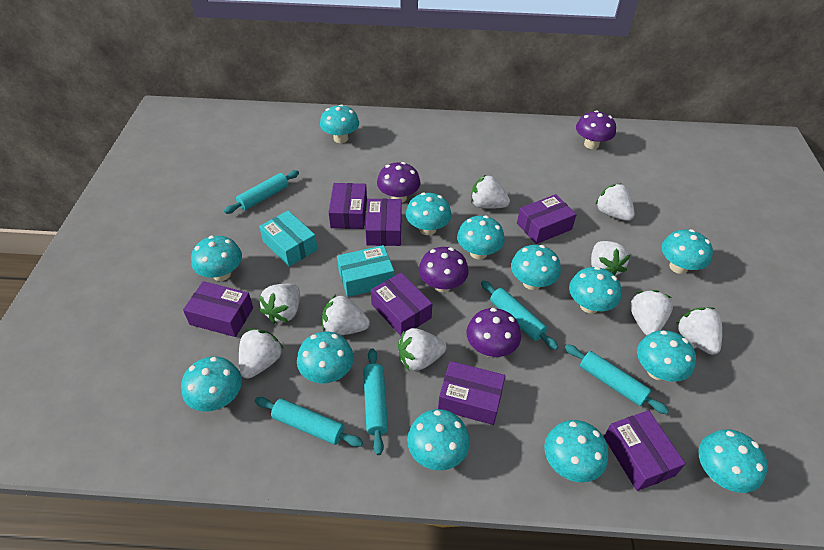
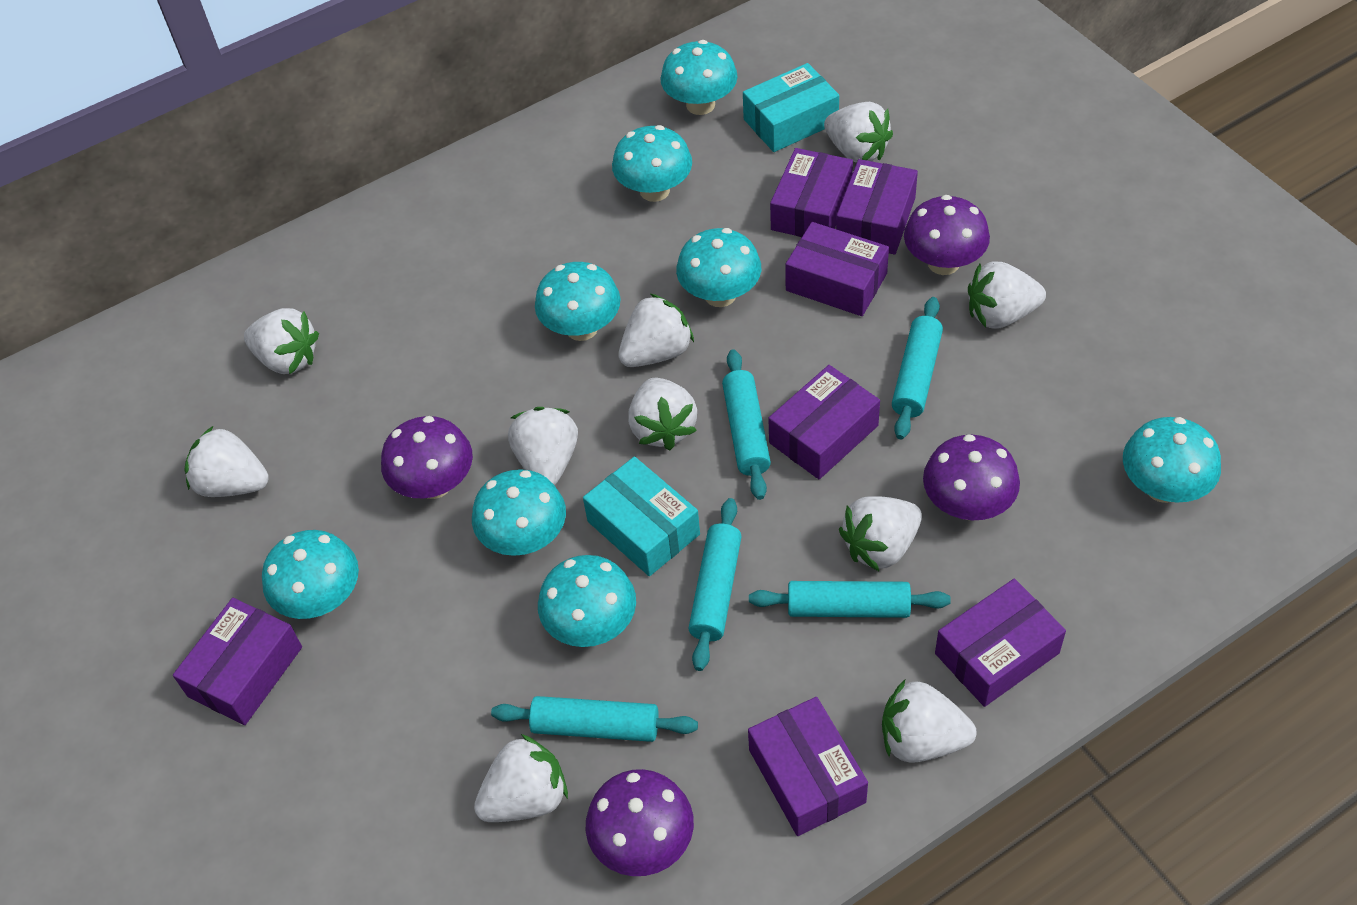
turquoise mushroom: [181,357,242,411] [191,236,242,281] [297,332,354,383] [320,104,359,143] [406,193,451,235] [407,409,470,471] [457,215,505,260] [511,245,561,290] [544,420,608,482] [569,266,622,314] [637,330,696,382] [662,229,713,274] [698,429,768,493] = 13 -> [262,530,359,619] [472,469,566,556] [535,262,621,341] [538,555,636,647] [612,125,692,202] [660,40,738,115] [676,228,761,307] [1123,417,1221,503] = 8
white strawberry: [239,329,284,379] [259,284,300,324] [322,294,370,335] [398,328,446,371] [471,175,510,209] [591,241,630,276] [595,184,635,221] [630,290,673,336] [676,307,722,355] = 9 -> [184,426,269,497] [244,308,319,374] [474,734,568,822] [508,407,578,485] [618,294,694,367] [628,378,697,450] [824,102,893,163] [839,496,922,571] [882,680,977,763] [968,262,1046,329] = 10

